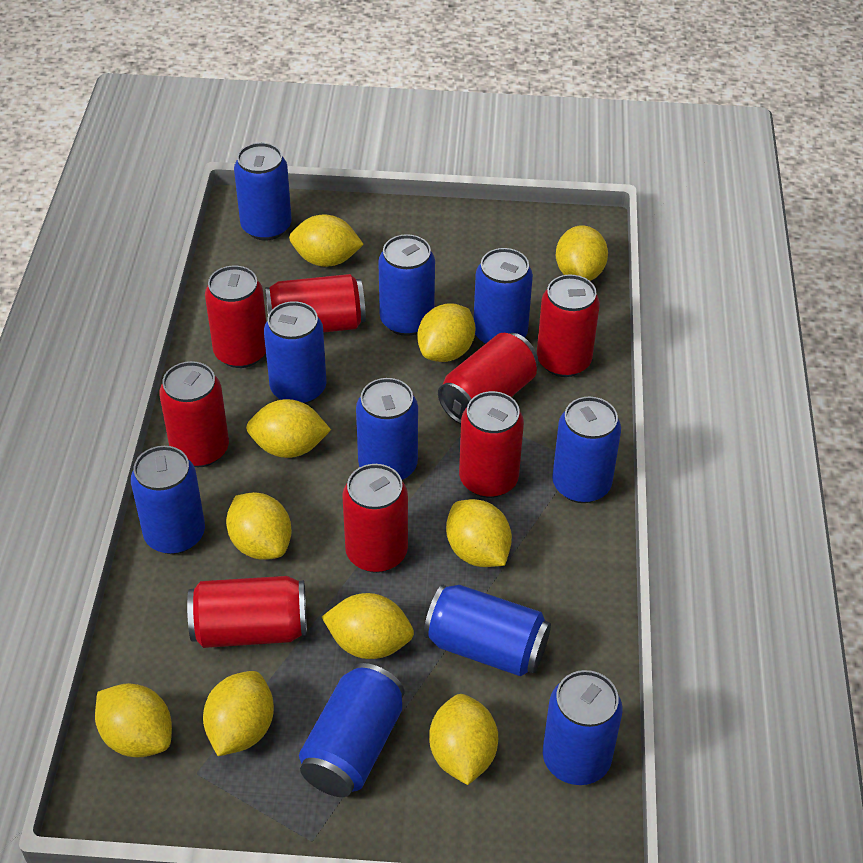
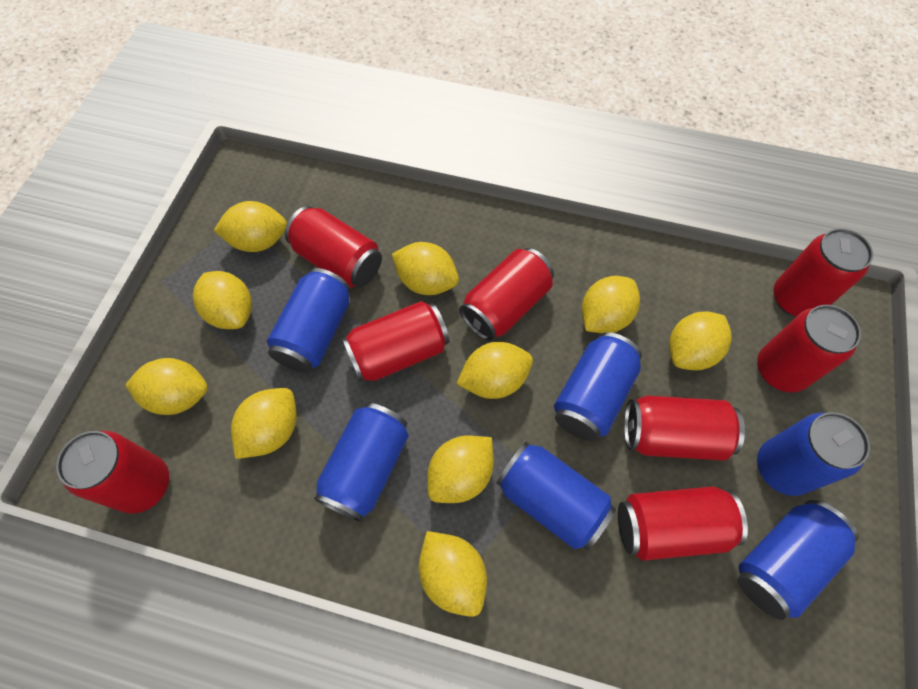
blue can: [131,446,205,554] [234,143,292,240] [264,301,326,404] [299,663,404,797] [356,378,418,480] [378,234,435,336] [424,585,551,676] [474,248,533,344] [543,670,622,785] [552,397,621,503] = 10 -> [267,268,351,372] [314,403,409,522] [496,442,616,551] [554,332,642,441] [738,500,859,620] [757,412,870,496] = 6

